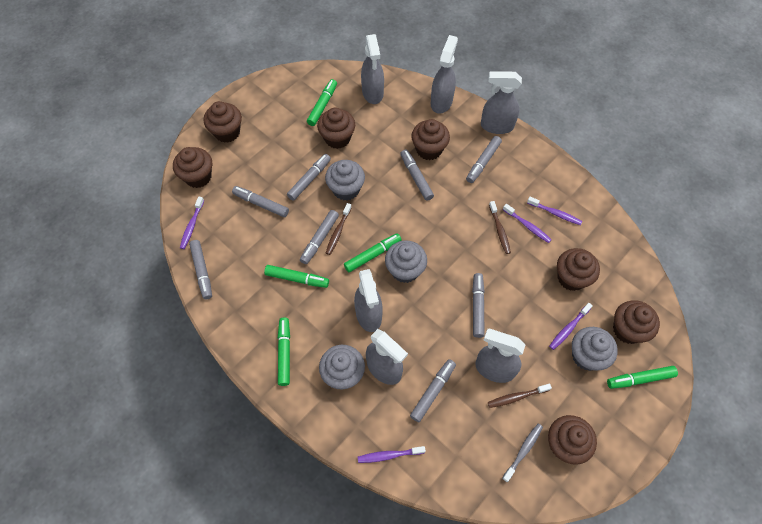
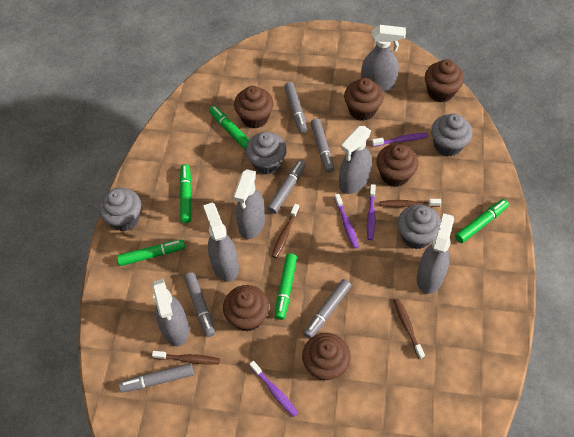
brown cupcake: [173,147,212,188] [204,101,242,143] [317,107,355,149] [411,119,450,160] [548,415,597,465] [557,248,600,291] [613,300,660,344] = 7 -> [223,285,269,331] [234,86,273,128] [302,333,351,380] [344,78,384,121] [376,144,418,187] [425,59,464,103] = 6
brown toothbrush: [326,203,352,255] [488,384,552,408] [489,201,511,254] = 3 -> [152,351,220,365] [272,204,300,258] [380,199,441,207] [393,298,425,359] = 4
grey marker: [189,240,212,299] [232,186,289,217] [287,154,331,201] [300,210,339,264] [400,150,434,201] [410,359,456,422] [466,136,502,183] [472,273,485,338] = 8 -> [119,363,194,392] [184,272,215,337] [267,160,306,214] [284,82,307,133] [303,279,351,339] [311,118,334,173] = 6
grey toothbrush: [502,424,543,482] = 1 -> none = 0
purple toothbrush: [180,196,204,249] [358,446,426,463] [503,204,552,243] [527,197,582,225] [549,303,593,350] = 5 -> [249,361,298,417] [334,194,359,249] [367,184,376,240] [372,133,428,147] = 4

